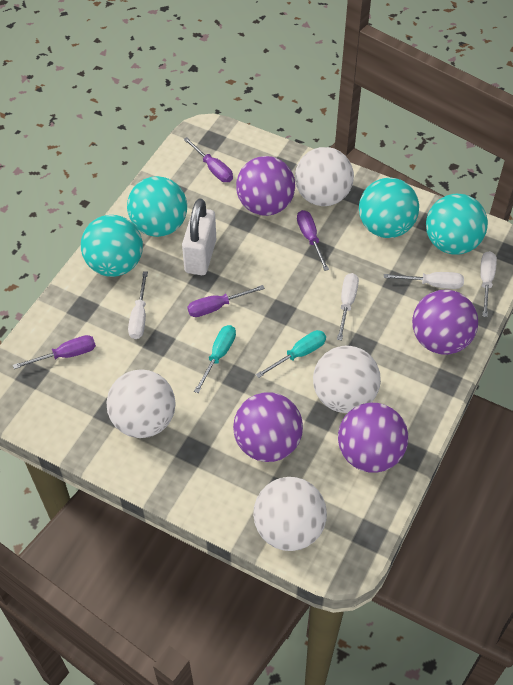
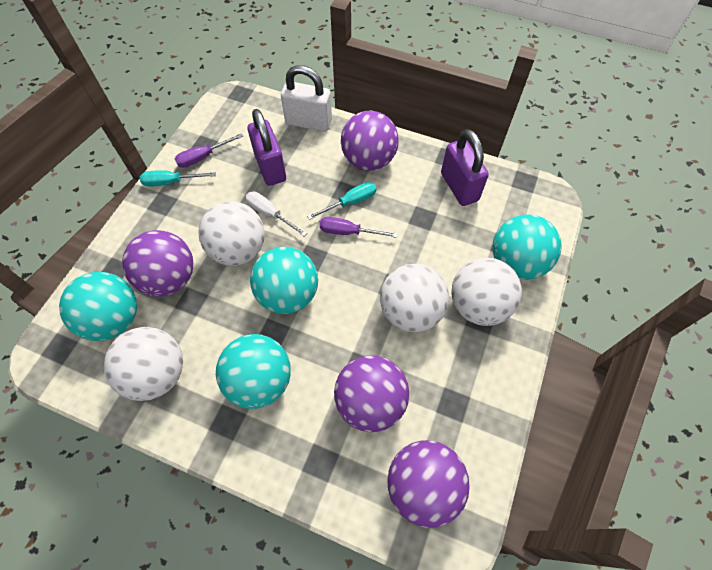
purple padlock: none = 0 -> [248,109,286,186] [441,129,489,206] = 2
purple screwdriver: [13,335,96,369] [183,137,233,182] [187,285,265,317] [297,210,329,271] = 4 -> [175,133,243,168] [320,217,398,238] = 2
white screwdriver: [128,271,148,339] [337,273,359,340] [384,272,464,289] [480,251,497,317] = 4 -> [246,191,307,236] = 1

